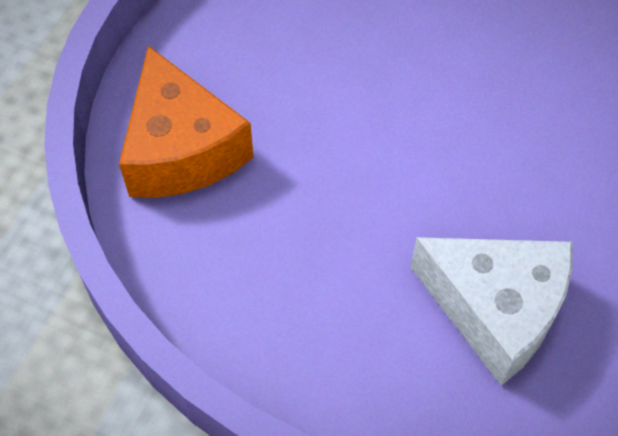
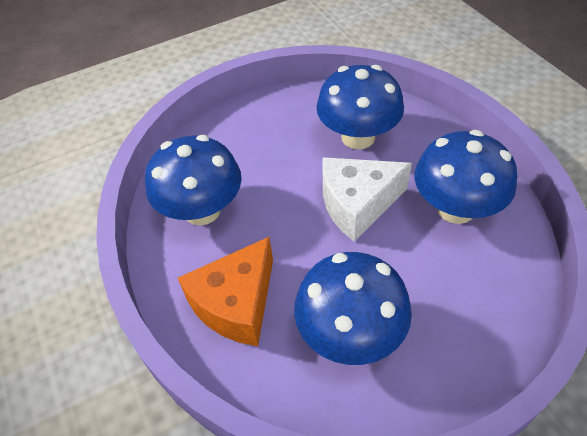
blue mushroom: none = 0 -> [145,135,242,225] [294,252,412,365] [316,65,404,149] [415,130,517,224] = 4

